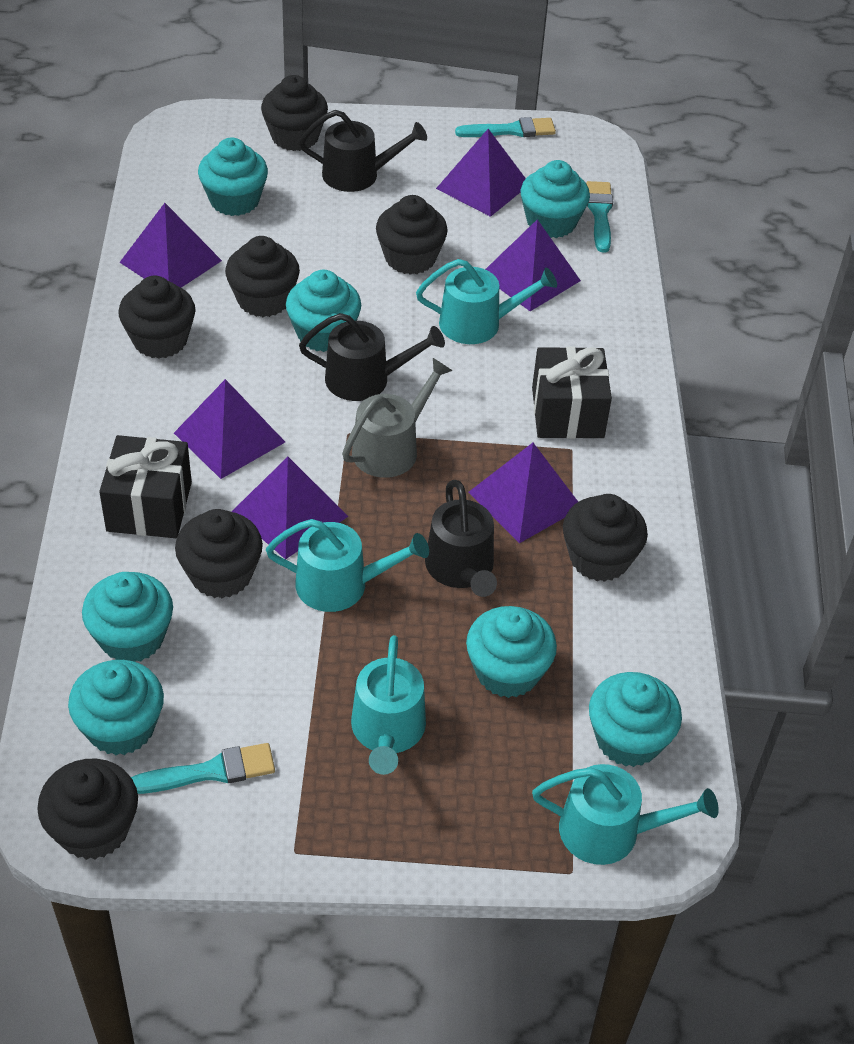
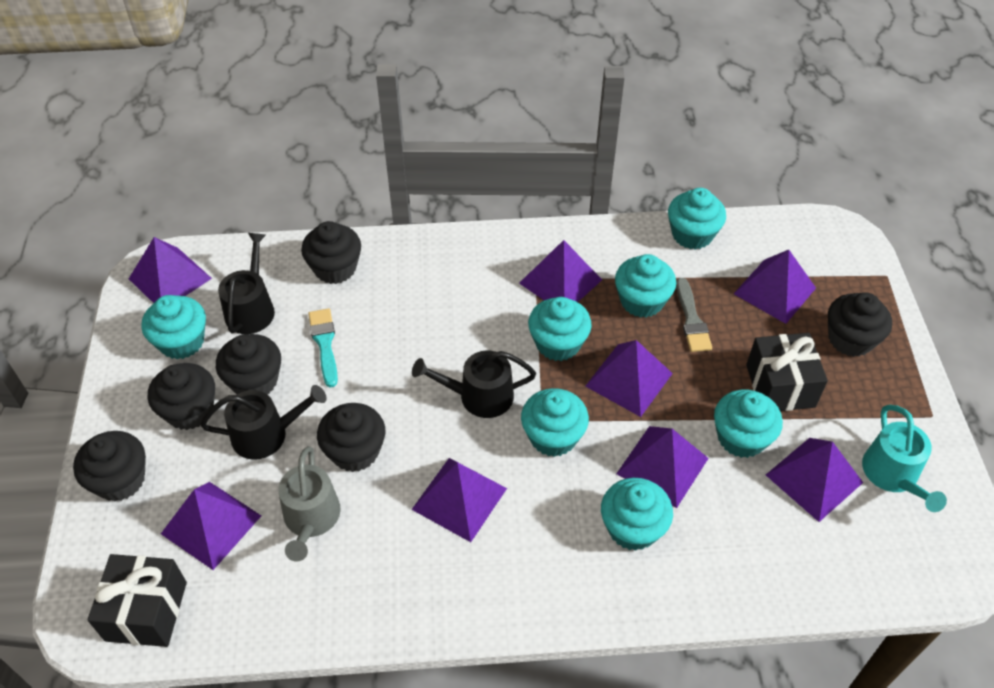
black cupcake: [37,759,138,860] [118,276,196,359] [175,509,263,598] [225,236,300,317] [261,75,328,151] [376,195,448,275] [563,494,648,582] = 7 -> [73,431,146,501] [148,363,215,430] [216,334,281,394] [301,221,361,284] [317,403,385,472] [828,292,892,357] = 6
grey brush: none = 0 -> [676,278,712,352] = 1
purple pyramid: [120,203,222,288] [174,379,285,479] [232,457,348,560] [436,129,526,217] [469,443,578,543] [485,219,581,311] = 6 -> [129,237,212,303] [161,482,261,570] [411,458,507,542] [519,240,602,302] [585,340,673,417] [616,426,709,508] [734,250,816,324] [766,438,863,522] = 8
turquoise brush: [131,743,275,794] [455,117,556,137] [586,181,613,253] = 3 -> [308,308,338,387] = 1
turquoise watering can: [266,519,429,612] [351,635,426,775] [416,259,557,344] [532,764,719,865] = 4 -> [862,405,947,512] = 1

